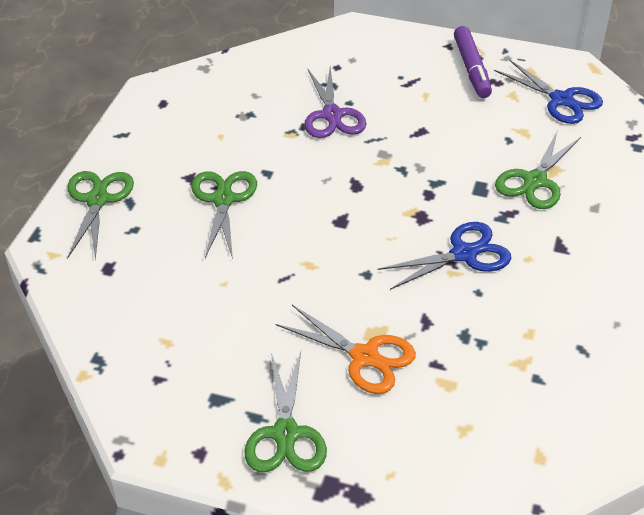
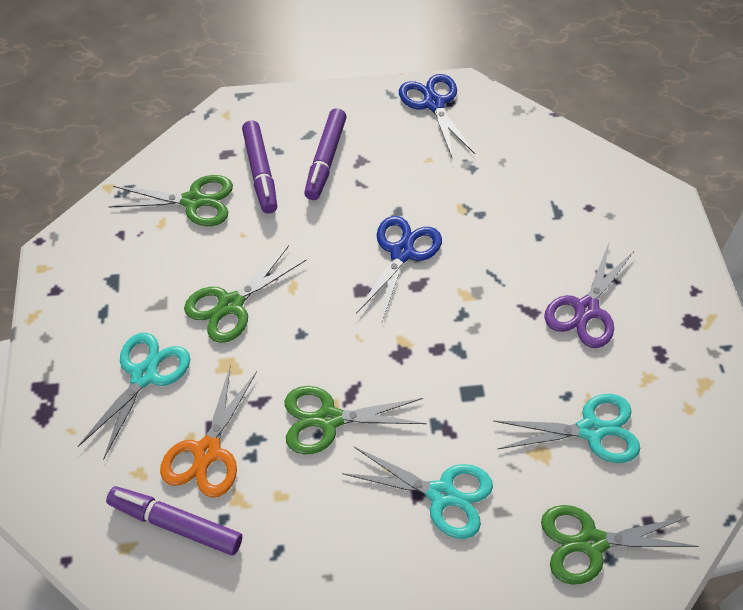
purple marker: [454,26,492,98] = 1 -> [106,486,242,556] [242,120,277,214] [304,108,347,200] = 3
turquoise scissors: none = 0 -> [77,333,190,459] [342,446,493,539] [494,394,640,463] = 3

